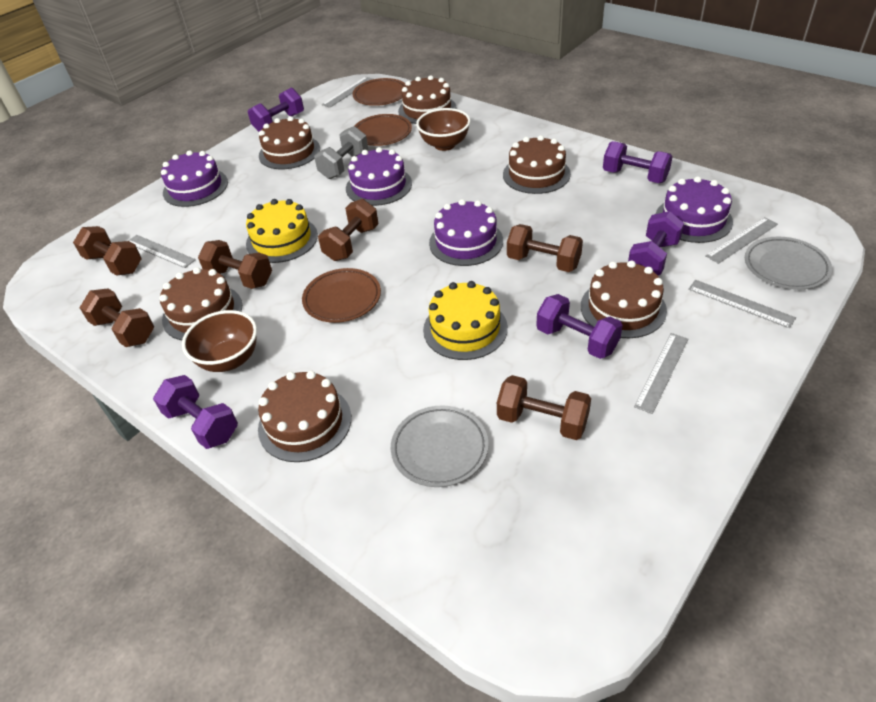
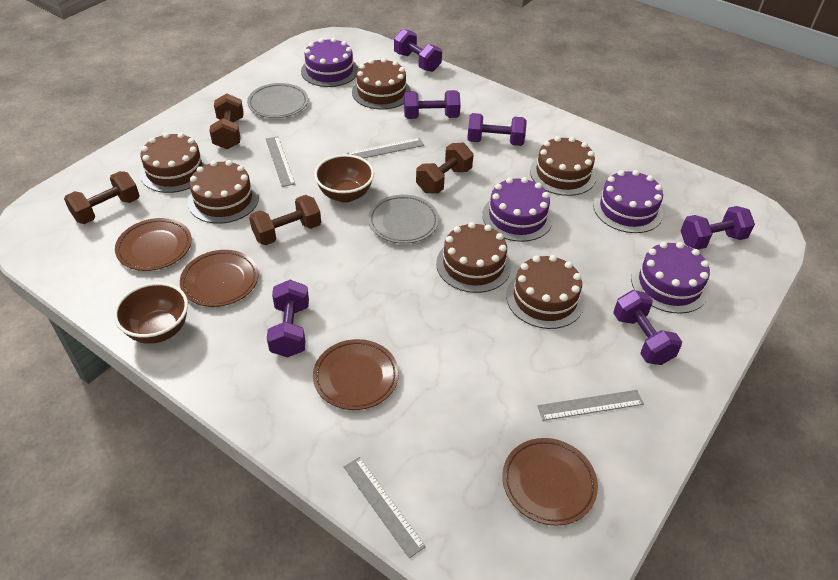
brown dumbbell: [73,226,142,275] [79,288,154,347] [198,240,272,289] [318,199,379,261] [497,375,591,440] [507,224,583,272] = 6 -> [64,171,140,224] [209,93,244,149] [249,195,321,245] [416,142,473,194] = 4
brown plate: [302,268,381,323] [352,78,405,106] [355,114,412,146] = 3 -> [115,218,192,271] [180,250,259,307] [313,339,399,410] [502,438,598,526] = 4
grey dumbbell: [314,126,368,179] = 1 -> none = 0
grey ruler: [128,235,196,268] [322,77,373,108] [634,333,688,414] [688,280,796,328] [706,217,778,264] = 5 -> [266,136,295,187] [344,457,426,558] [347,138,424,158] [538,390,644,421] = 4
purple dumbbell: [153,375,238,449] [248,88,304,132] [536,294,623,359] [603,141,673,183] [628,211,684,276] = 5 -> [267,280,309,358] [394,29,442,72] [404,90,461,119] [467,113,527,146] [613,290,682,365] [680,206,755,250] = 6
yellow cake: [246,199,318,263] [423,281,508,360] = 2 -> none = 0

